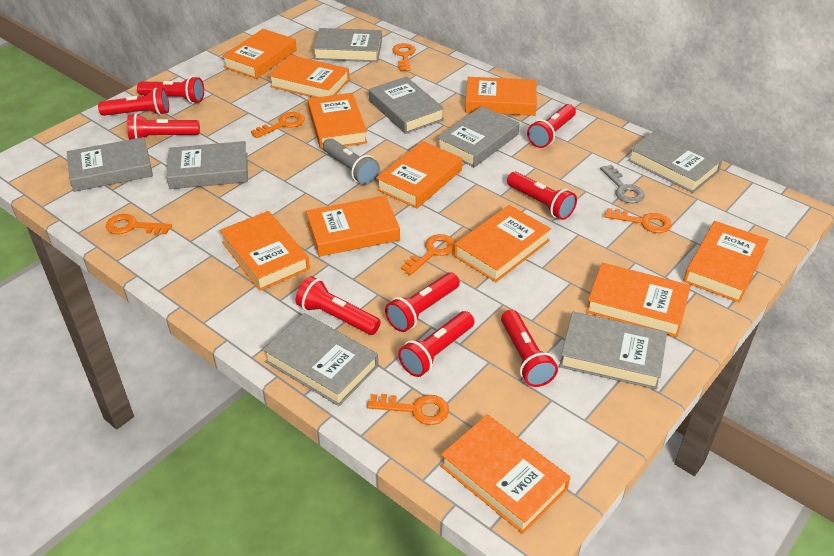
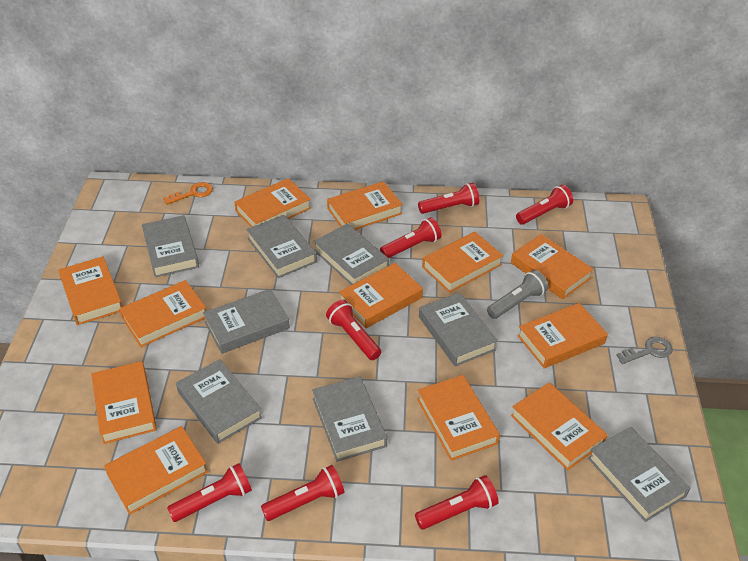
orange book: [220,211,310,291] [222,29,297,79] [269,55,350,98] [306,196,400,257] [308,93,367,150] [376,141,462,208] [441,415,570,534] [454,205,551,282] [465,77,537,116] [586,263,691,337] [683,221,769,303] = 11 -> [58,256,122,325] [91,361,157,444] [104,426,208,515] [119,280,206,347] [234,178,311,227] [327,181,403,230] [339,263,423,328] [417,375,500,461] [422,232,503,293] [511,234,594,299] [511,382,608,470] [517,303,608,368] = 12
orange key: [106,214,172,235] [251,112,305,138] [367,394,449,425] [392,43,416,71] [401,234,455,275] [604,208,672,233] = 6 -> [163,182,213,205] = 1
red flashlight: [98,88,169,116] [127,113,200,140] [137,76,204,103] [295,276,381,335] [385,272,460,332] [398,311,474,377] [501,310,558,387] [507,172,577,220] [527,104,576,148] = 9 -> [167,463,252,522] [261,465,345,521] [326,300,381,360] [380,217,442,258] [415,475,499,530] [418,183,479,214] [516,185,573,225] = 7

